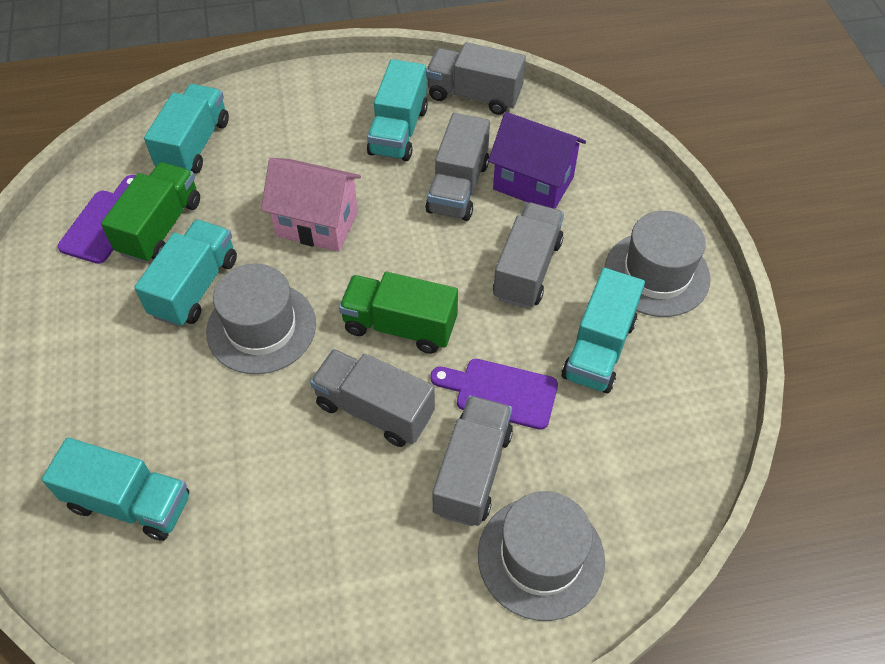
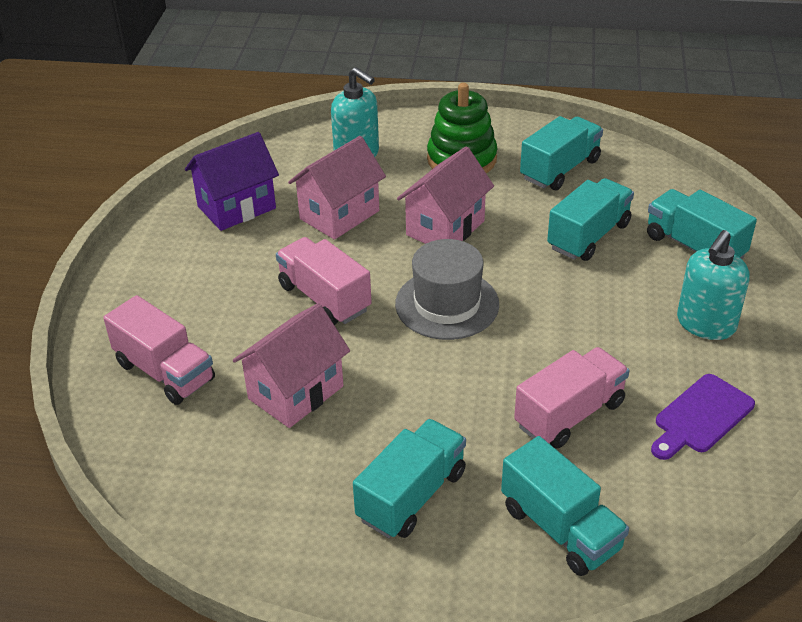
green stacking toy: none = 0 -> [427,83,497,173] = 1
green truck: [101,162,200,263] [339,272,458,354] = 2 -> none = 0
grey hat: [206,264,316,374] [478,491,605,621] [605,211,711,317] = 3 -> [395,239,499,340] = 1
grey truck: [310,349,435,447] [425,113,490,221] [426,42,526,115] [432,395,513,526] [493,202,564,308] = 5 -> none = 0
pink house: [261,158,361,252] = 1 -> [233,303,350,428] [288,136,386,240] [397,147,494,244] = 3
pink truck: none = 0 -> [103,295,215,405] [276,237,372,325] [514,347,629,449] = 3
purple cutting board: [58,175,136,264] [430,359,558,430] = 2 -> [651,374,755,460] = 1
turquoise soap dispenser: none = 0 -> [331,67,379,157] [677,230,749,340] = 2

